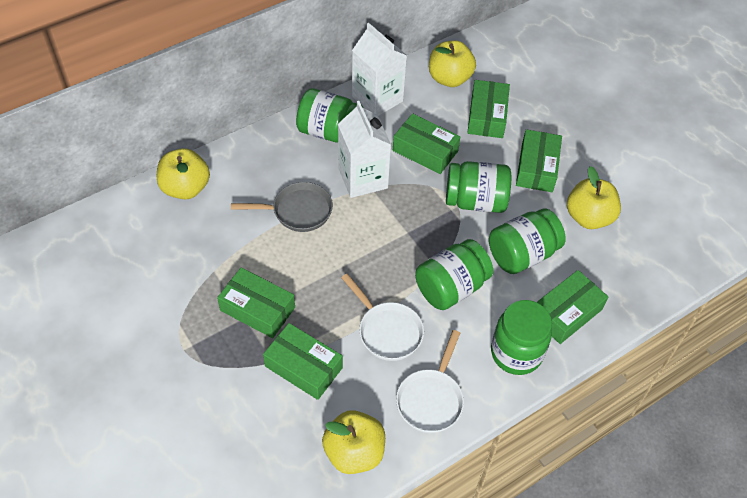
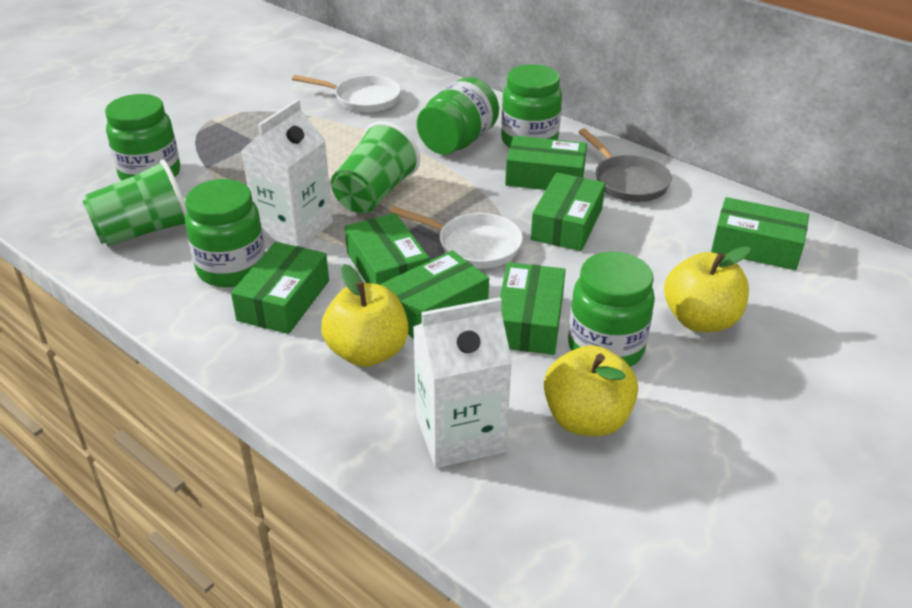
green box: [217,267,295,338] [263,323,343,400] [393,113,460,174] [467,80,510,138] [516,129,562,192] [537,270,608,344] = 6 -> [231,242,329,334] [345,213,430,285] [381,250,489,339] [500,262,566,355] [505,135,587,190] [531,173,606,251] [711,197,809,270] = 7
green cup: none = 0 -> [83,159,187,247] [331,121,420,214] = 2
yellow apple: [157,148,210,199] [322,410,385,474] [429,41,476,87] [567,166,621,229] = 4 -> [321,264,408,367] [544,345,638,436] [664,246,751,332] = 3

